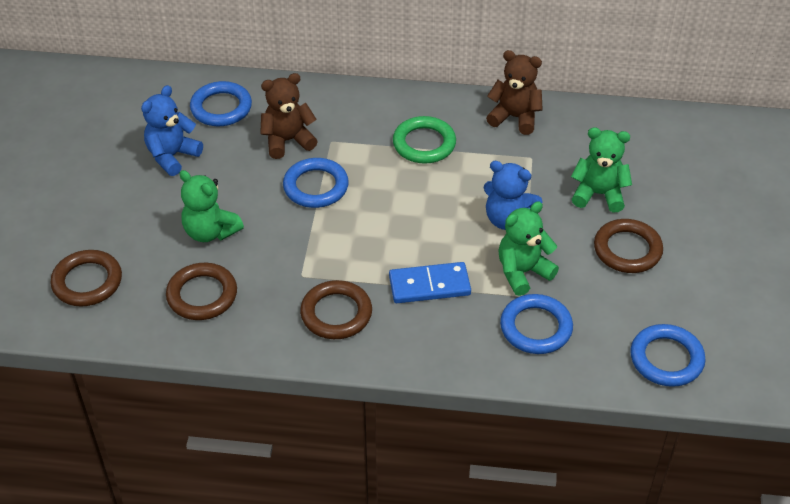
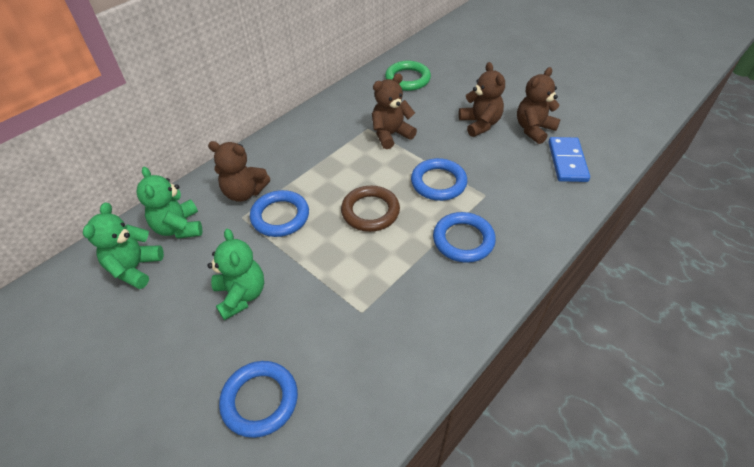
blue teddy bear: [141,85,203,176] [484,161,543,230] = 2 -> none = 0
brown ring: [50,250,122,306] [166,263,237,320] [300,280,372,339] [594,219,663,273] = 4 -> [341,186,400,232] = 1
brown teddy bear: [260,73,318,159] [486,50,543,135] = 2 -> [208,141,270,202] [372,74,417,149] [459,62,505,137] [517,67,561,144] = 4

